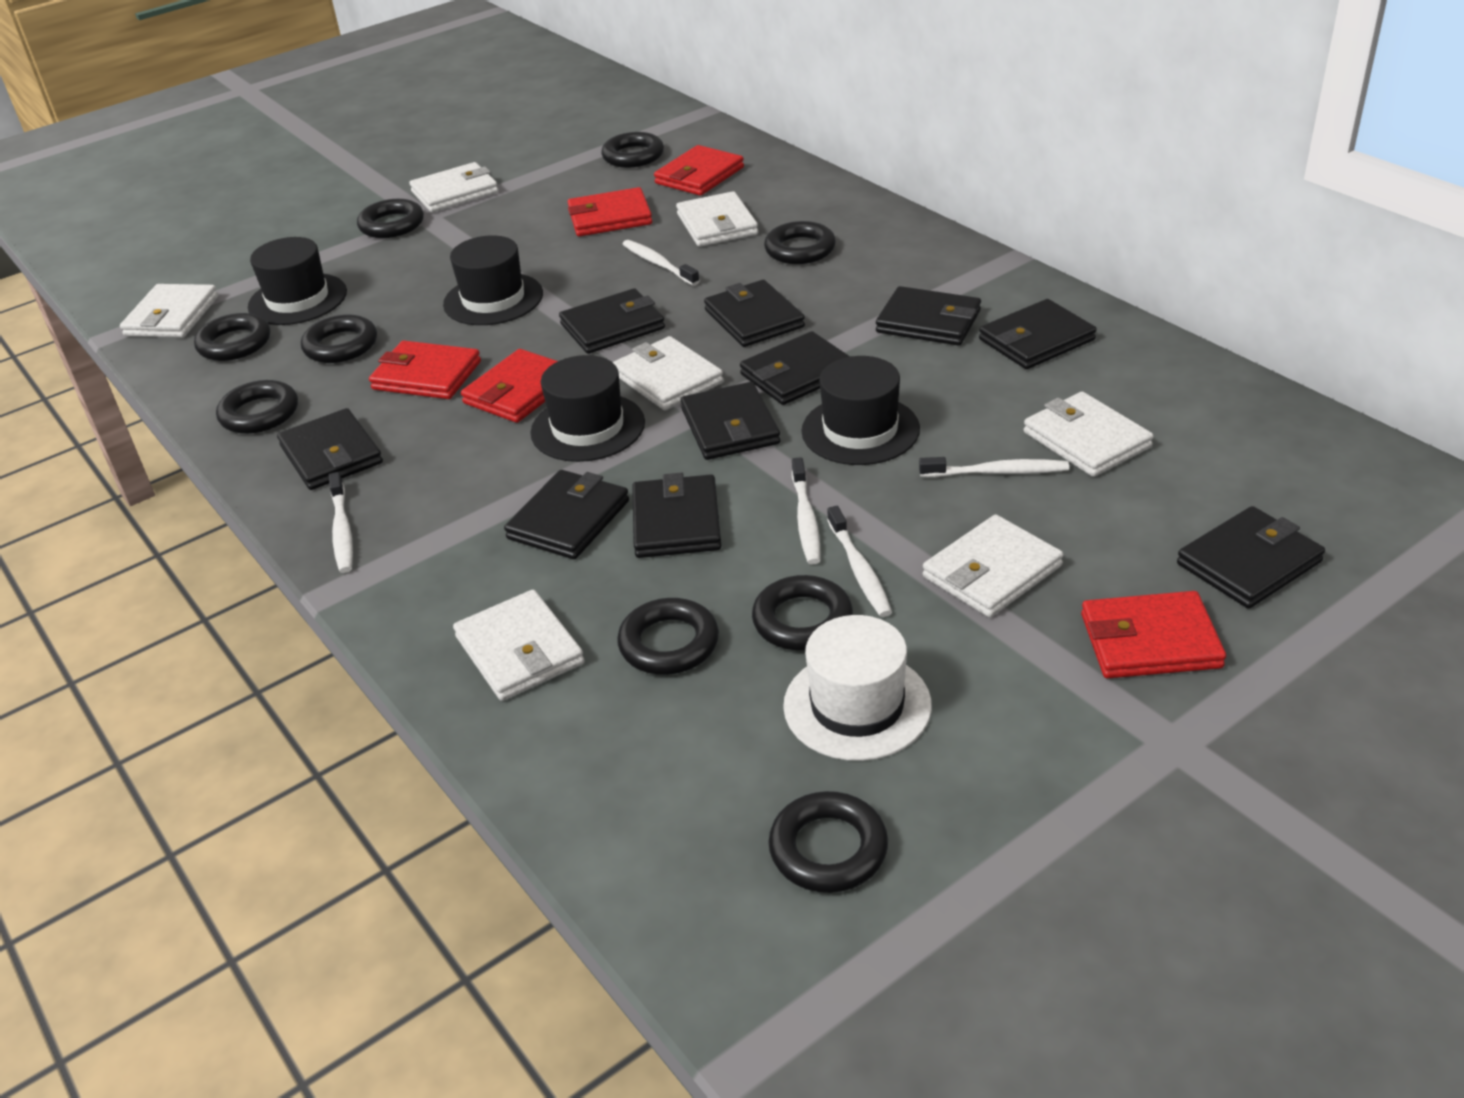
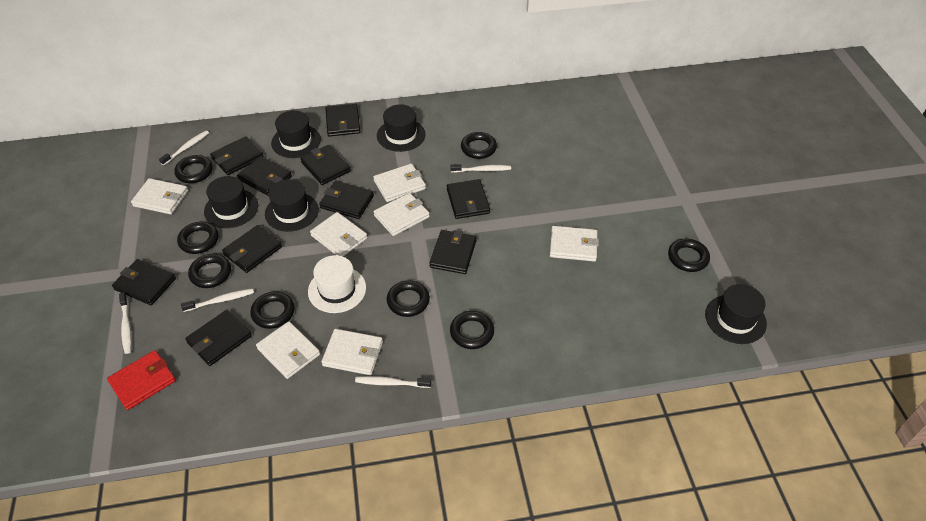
black hat: [248,237,347,325] [443,235,543,325] [530,355,645,462] [801,356,920,465] = 4 -> [204,176,258,228] [265,179,319,232] [271,111,321,158] [377,104,426,152] [705,284,767,344] = 5
black ring: [194,313,270,361] [216,380,298,434] [301,315,377,363] [357,199,424,238] [601,132,664,168] [617,598,719,675] [752,575,853,651] [764,221,836,264] [768,791,888,893] = 9 -> [174,155,213,183] [177,222,219,254] [188,254,231,288] [250,292,295,329] [387,280,430,317] [450,311,494,349] [461,132,497,159] [668,238,710,272] = 8
red wallet: [369,340,481,399] [461,349,558,423] [568,187,652,236] [654,145,744,196] [1081,591,1226,678] = 5 -> [107,350,176,410] = 1

